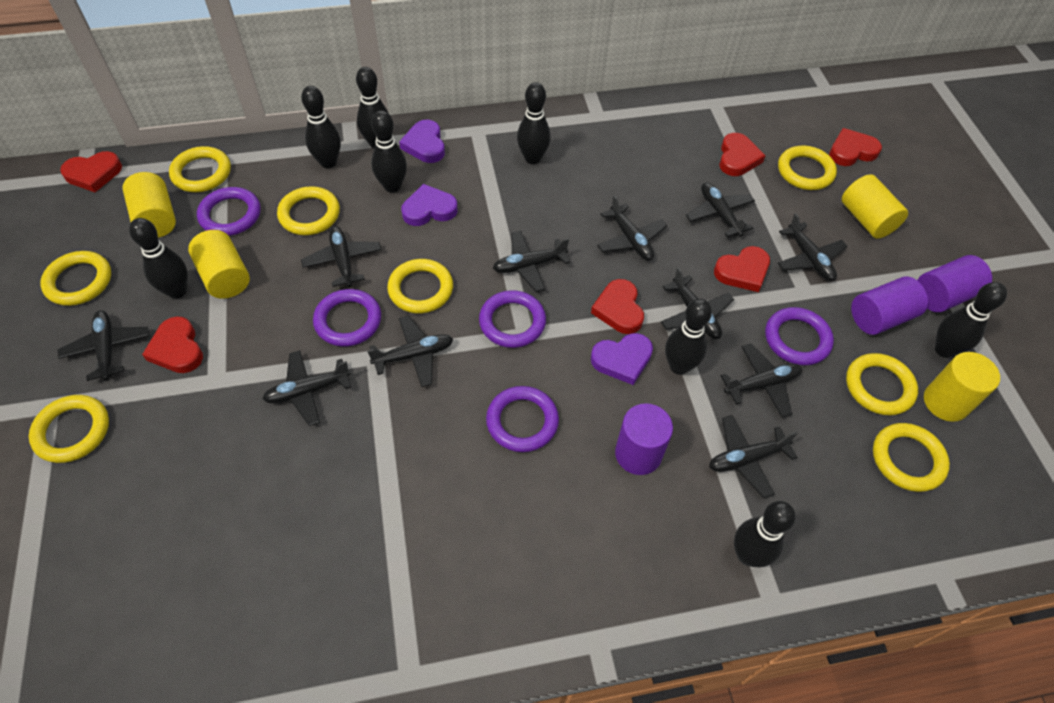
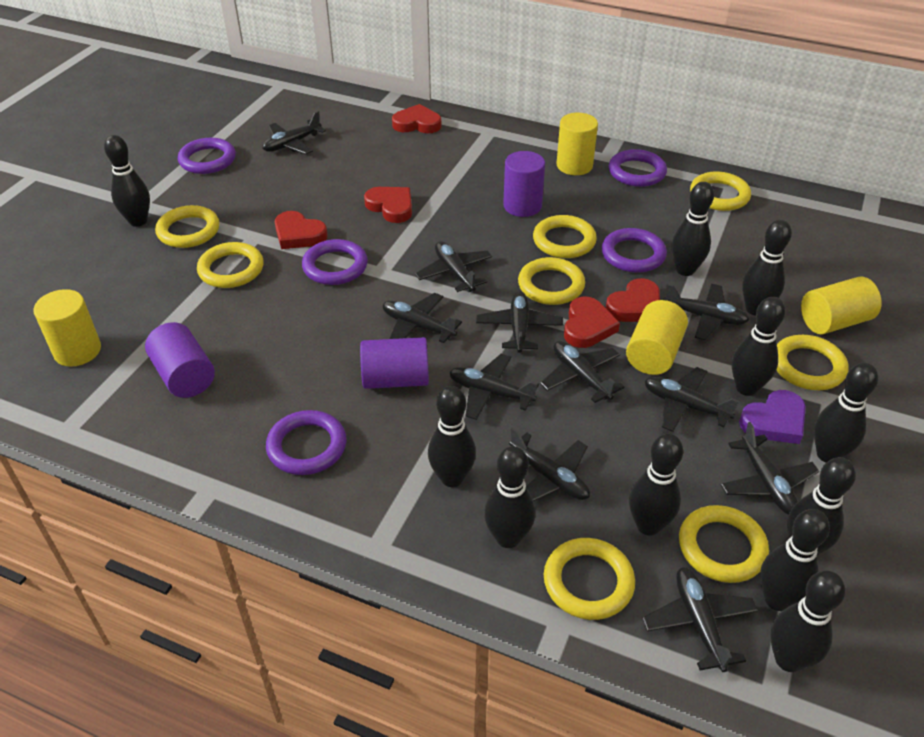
black bowling pin: [129,218,188,299] [301,86,341,168] [356,67,389,149] [371,110,407,193] [517,82,551,164] [665,299,712,375] [734,501,796,567] [935,282,1007,358] = 8 -> [104,135,150,227] [428,386,476,487] [484,446,535,548] [629,434,683,536] [671,182,714,276] [732,297,785,396] [742,220,792,316] [760,509,830,611] [770,571,845,672] [787,457,856,555] [814,363,878,463] = 11
purple heart: [399,120,445,163] [401,184,458,226] [591,333,653,385] = 3 -> [739,390,806,444] = 1
red heart: [60,151,122,192] [142,316,203,373] [591,279,644,334] [714,246,770,292] [719,133,766,176] [829,128,882,166] = 6 -> [275,211,328,249] [364,187,412,223] [392,104,442,133] [564,297,620,348] [606,278,660,322] = 5

